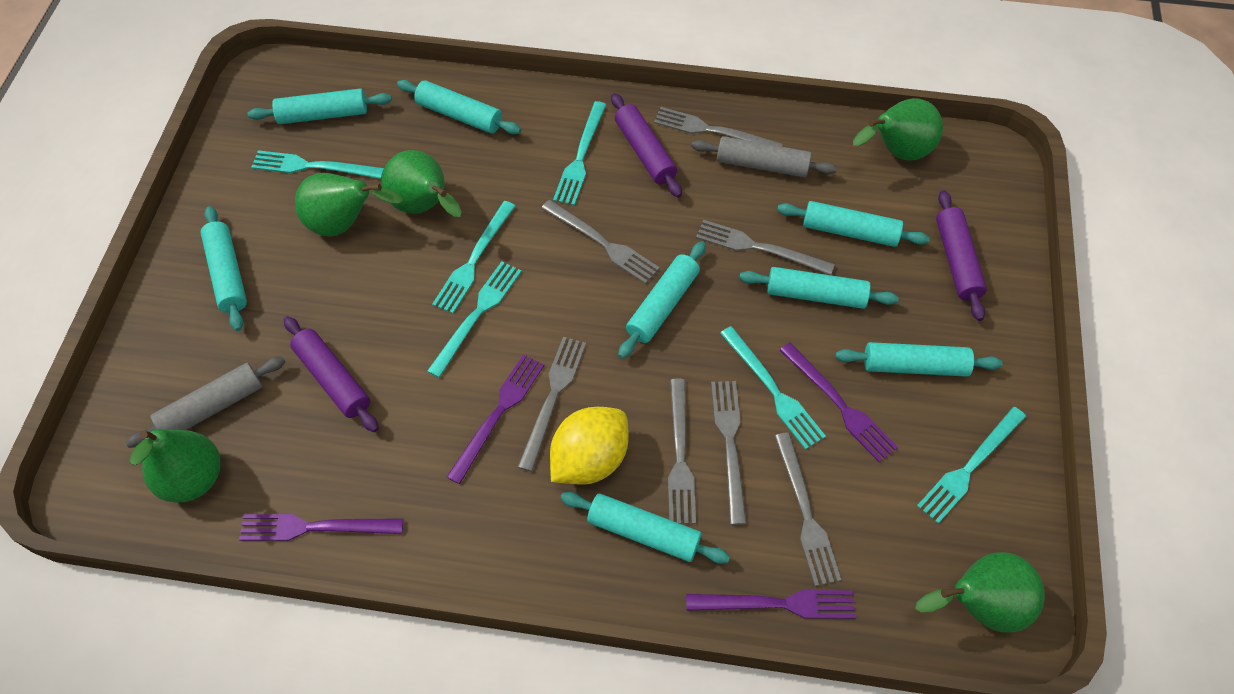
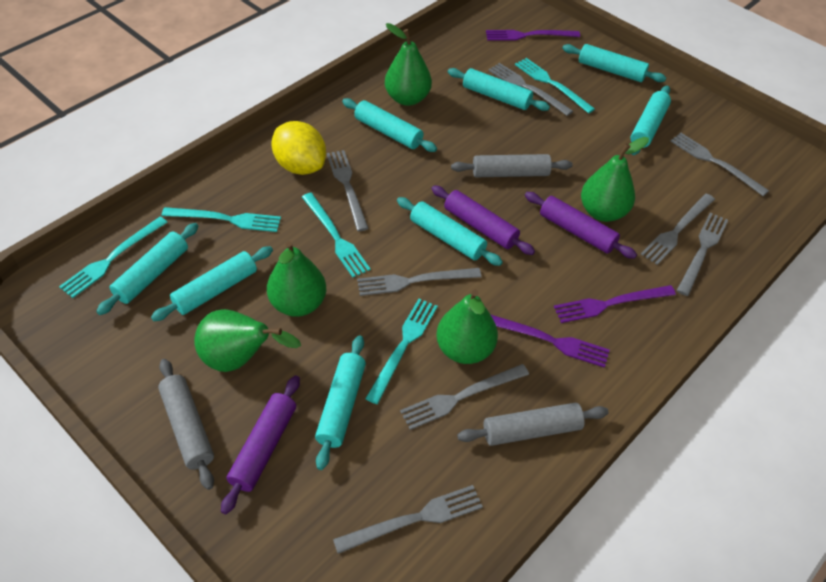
grey fork: [518,337,586,472] [541,200,660,284] [654,107,782,147] [668,379,696,524] [696,220,835,275] [711,381,747,525] [774,432,841,586] = 7 -> [327,150,369,231] [333,485,483,554] [357,268,481,296] [400,364,529,430] [488,63,573,116] [641,194,715,265] [670,133,769,196] [677,213,728,296] = 8
grey rolling pin: [125,356,286,448] [691,136,837,178] = 2 -> [158,359,214,490] [451,154,573,177] [457,402,609,446] = 3
purple fork: [239,514,404,541] [447,354,545,484] [686,590,855,619] [779,342,898,462] = 4 -> [486,30,580,41] [490,314,610,368] [554,285,676,323] = 3
turquoise fork: [251,150,384,179] [427,261,522,378] [432,201,515,314] [553,101,606,206] [720,326,826,450] [917,407,1026,523] = 6 -> [59,216,168,298] [162,207,281,232] [302,193,371,277] [365,299,438,404] [515,58,595,114] = 5

